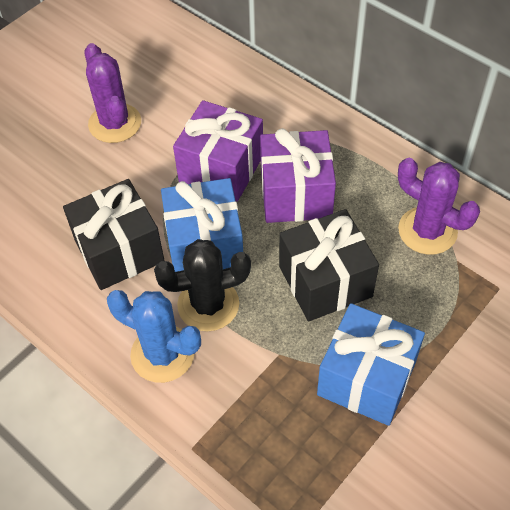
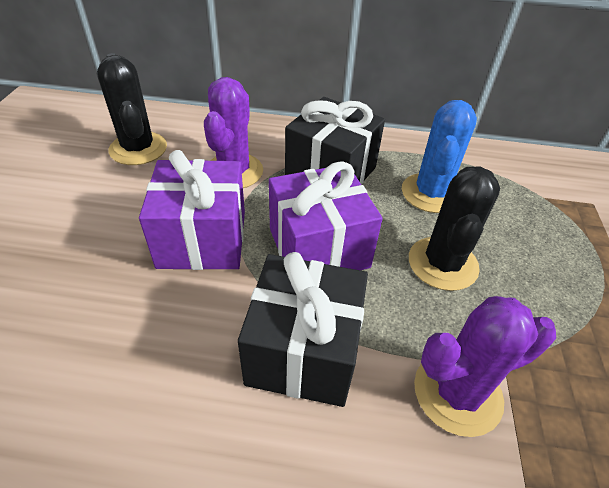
black cactus: [154,239,251,332] = 1 -> [97,53,167,165] [409,166,500,291] = 2
blue gift: [161,178,243,272] [317,303,425,426] = 2 -> none = 0

